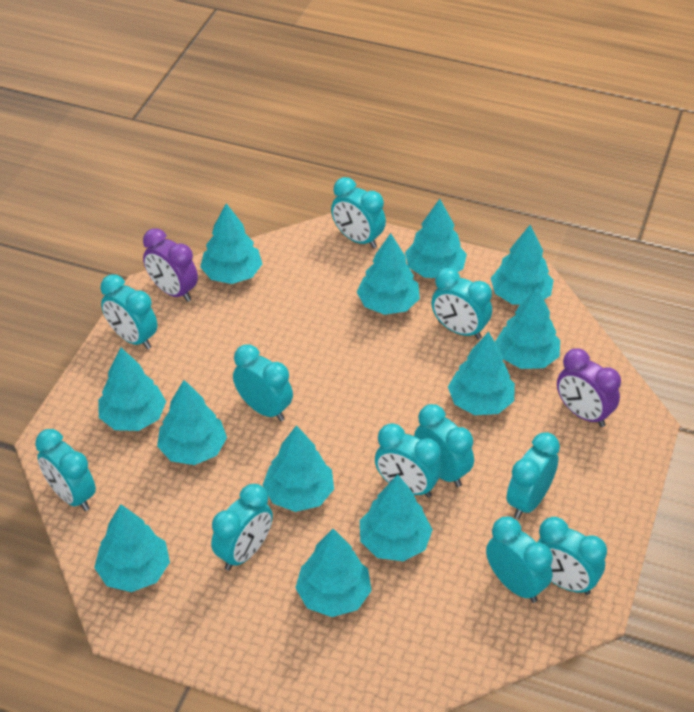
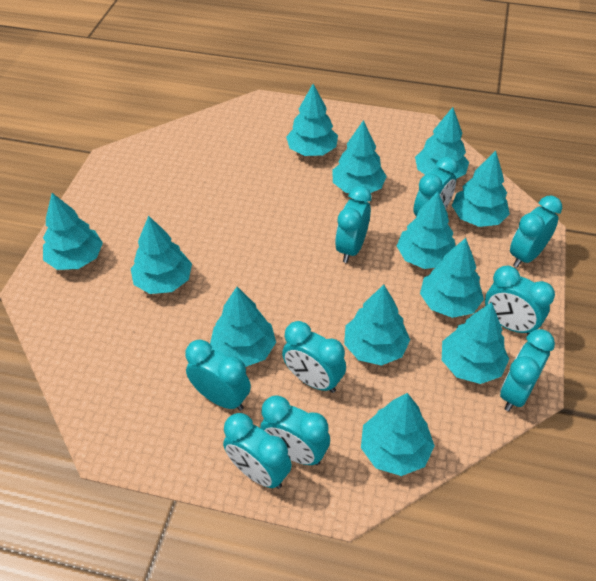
purple clock: [143,228,198,302] [557,348,621,427] = 2 -> none = 0
turquoise clock: [35,429,96,511] [100,274,158,349] [211,484,273,571] [233,344,293,421] [331,177,386,249] [375,423,442,498] [414,404,474,487] [431,268,492,339] [486,516,553,603] [506,432,560,519] [538,517,607,595] = 11 -> [185,339,251,411] [223,413,292,489] [260,395,330,465] [282,321,346,393] [335,186,371,263] [413,156,458,216] [485,266,555,334] [500,329,555,411] [510,196,562,268] = 9

